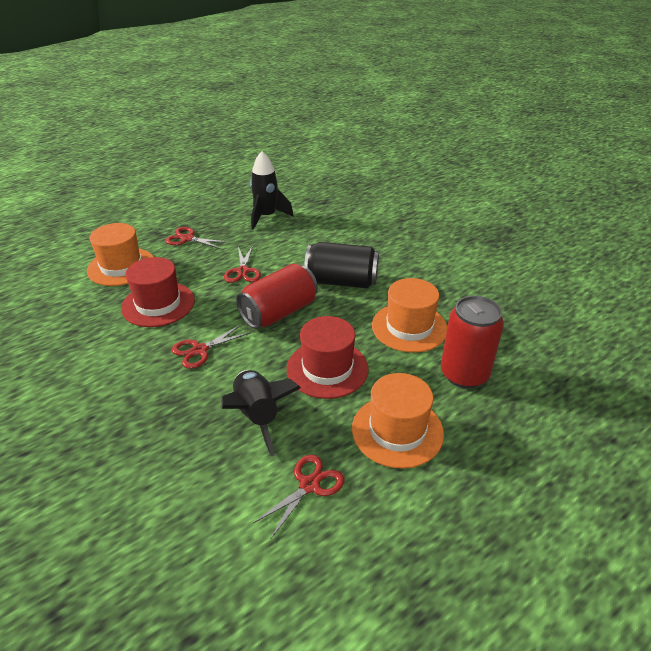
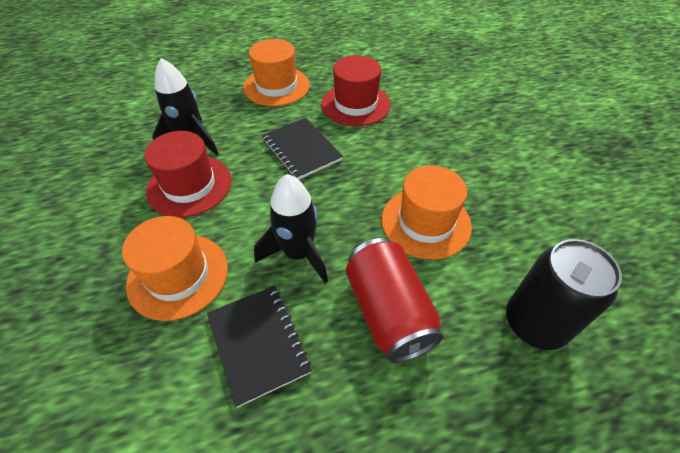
black notebook: none = 0 -> [207,286,312,407] [262,118,343,180] = 2
red can: [236,263,318,329] [441,296,504,388] = 2 -> [346,238,443,363] = 1
red scissors: [165,227,227,249] [172,324,251,369] [224,246,261,283] [253,454,345,538] = 4 -> none = 0

